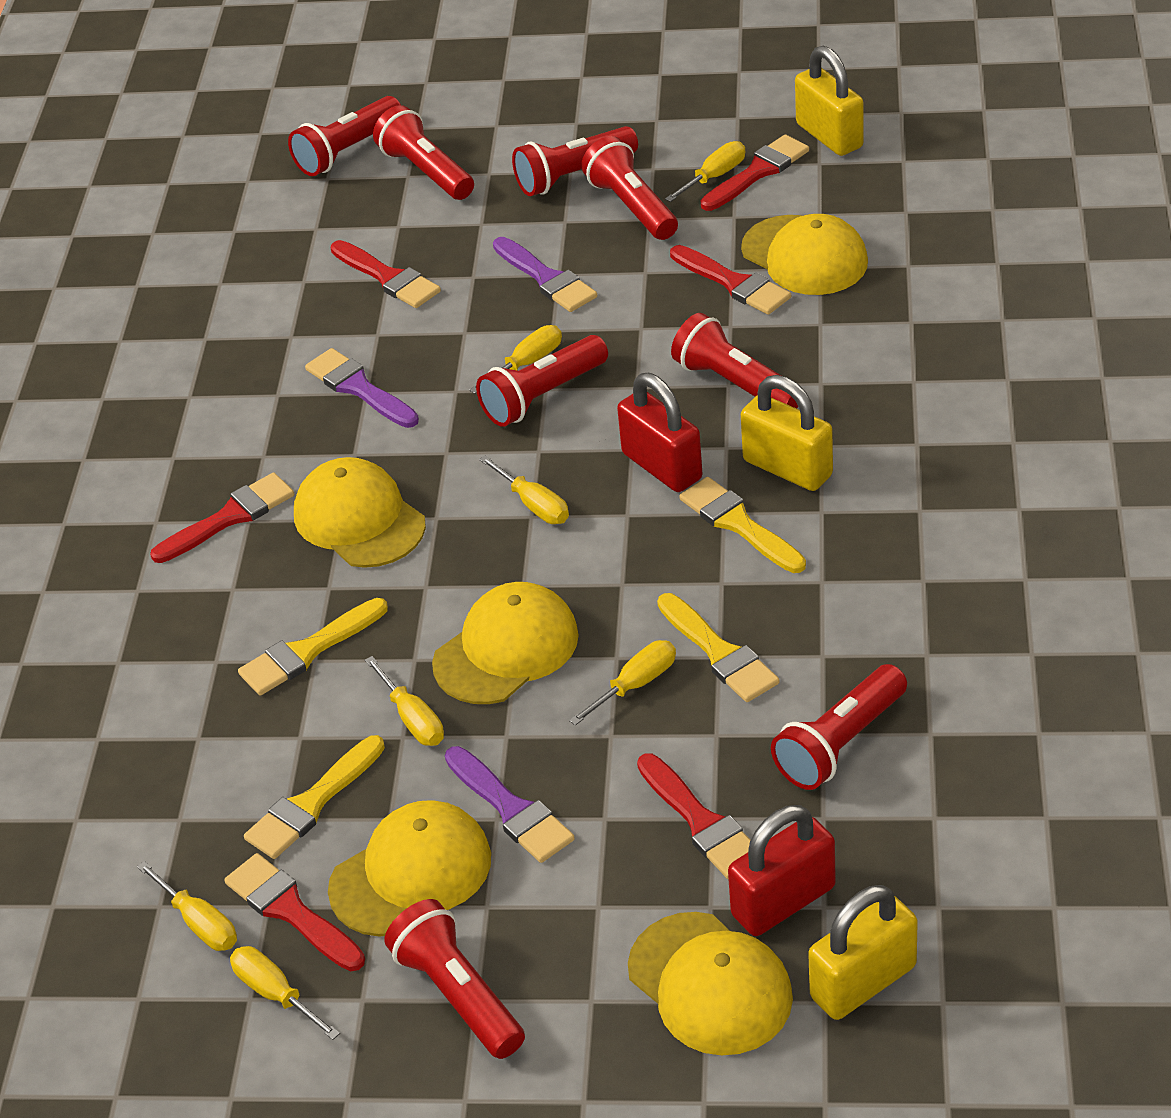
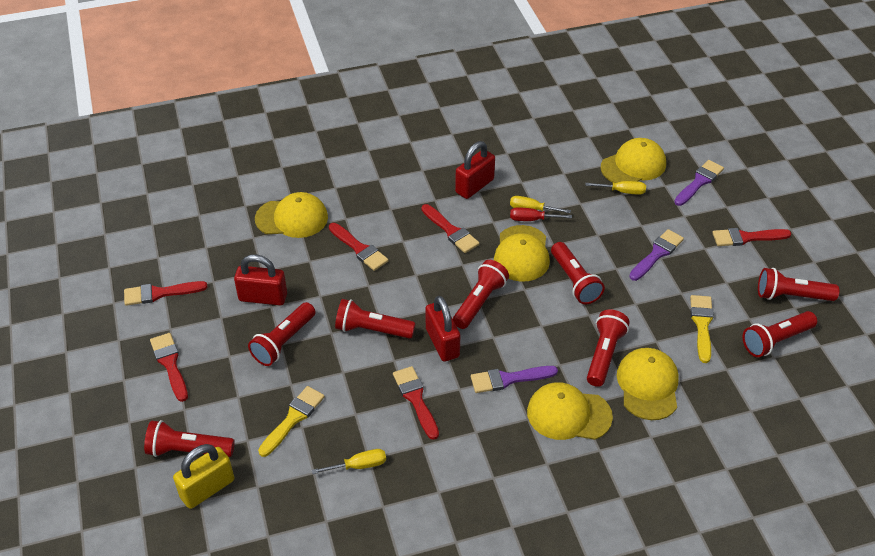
red padlock: [617,373,703,492] [728,805,836,936] = 2 -> [234,254,287,305] [425,296,460,362] [455,141,495,199] = 3
red screwdriver: none = 0 -> [510,207,572,221] = 1
yellow brush: [238,598,388,696] [244,735,385,859] [657,593,779,702] [679,477,806,573] = 4 -> [258,386,325,457] [690,295,714,363] = 2
yellow padlock: [741,375,833,491] [795,46,864,156] [808,885,918,1020] = 3 -> [173,444,234,509] = 1
yellow screwdriver: [137,861,237,951] [230,946,340,1040] [365,656,444,746] [470,325,562,394] [479,455,569,524] [569,640,676,726] [665,141,746,202] = 7 -> [312,449,386,474] [510,196,571,213] [585,181,646,195] = 3

